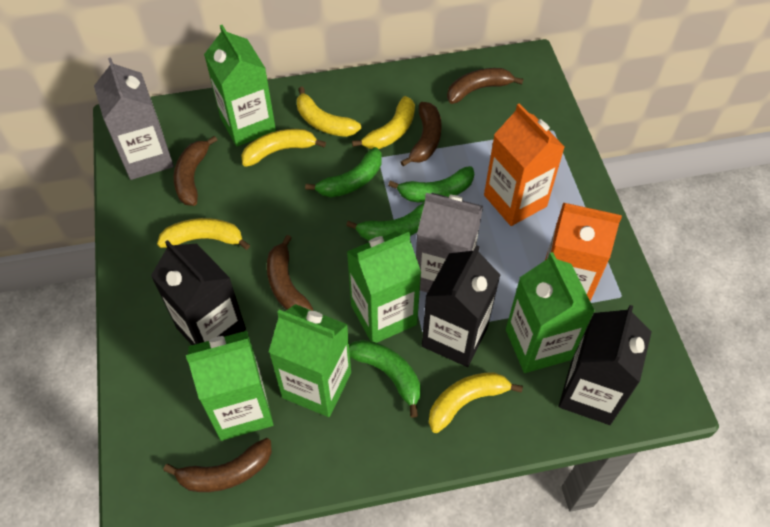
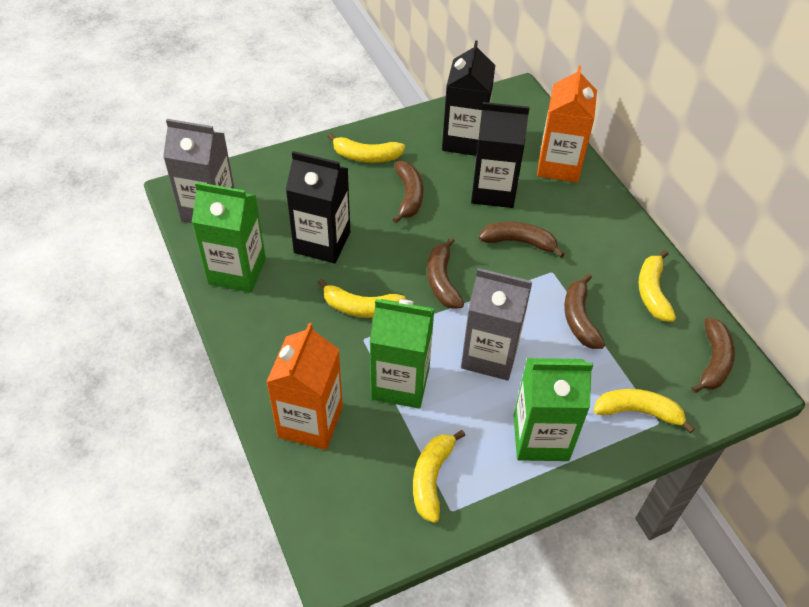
green banana: [305,147,382,197] [346,202,425,241] [349,340,421,418] [388,166,474,203] = 4 -> none = 0
green carton: [186,331,273,441] [204,25,276,147] [269,304,351,417] [347,231,421,343] [506,252,595,373] = 5 -> [192,182,266,293] [370,299,435,409] [514,358,593,461] = 3

